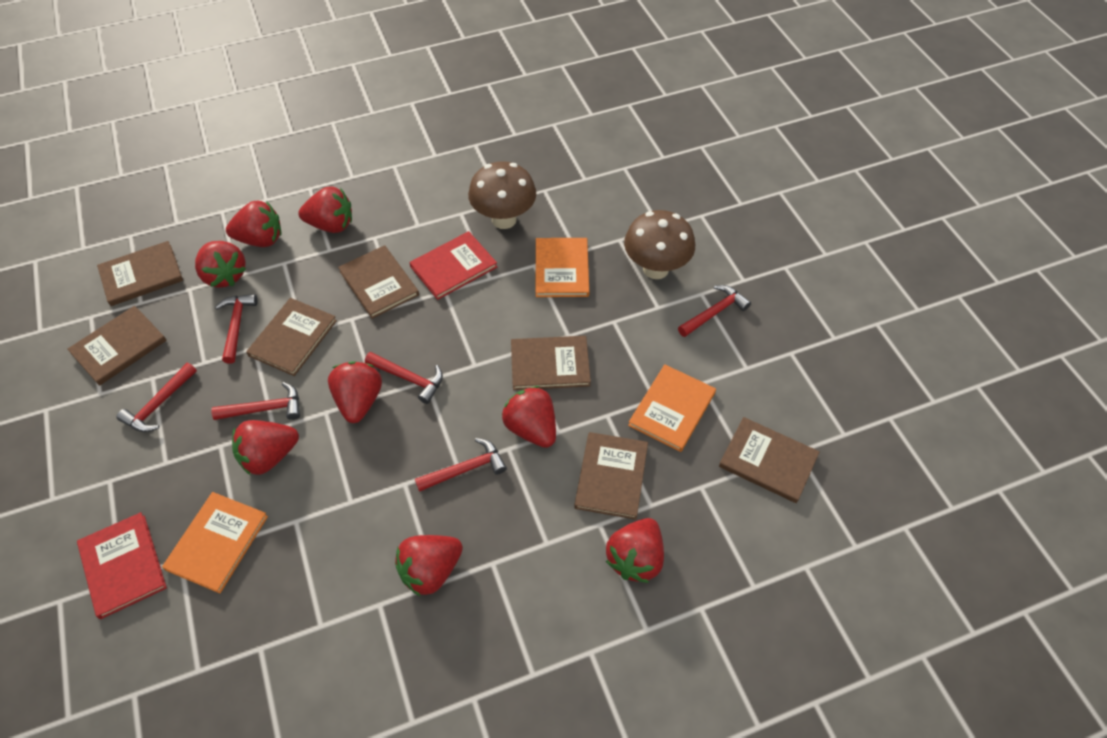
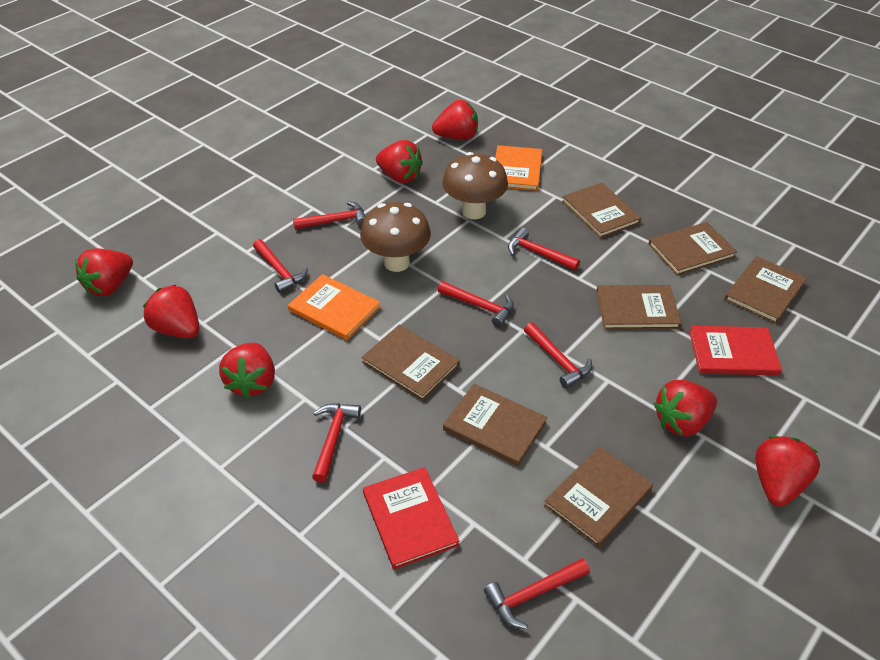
orange book: [162,492,268,593] [536,238,589,297] [628,364,716,452] = 3 -> [288,274,381,340] [495,145,542,191] = 2
red hammer: [117,363,197,432] [211,382,300,420] [215,294,258,364] [365,352,443,404] [415,438,507,492] [678,285,751,337] = 6 -> [253,239,308,293] [293,201,366,230] [312,403,361,483] [438,281,514,327] [484,558,590,629] [508,227,580,271] [524,322,592,389] = 7
red strawberry: [195,241,246,288] [226,201,281,247] [232,420,299,475] [298,187,352,233] [328,361,382,423] [395,535,463,597] [502,386,556,448] [606,518,664,583] = 8 -> [75,248,133,296] [143,284,199,338] [219,343,275,399] [376,140,423,183] [432,100,478,140] [654,380,717,436] [755,436,820,507] = 7

